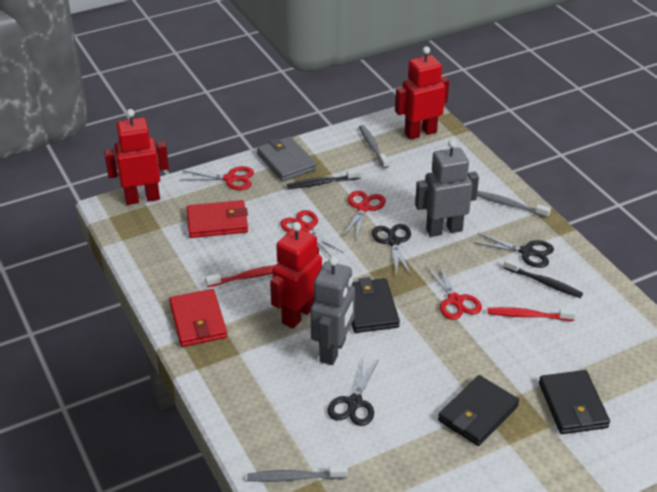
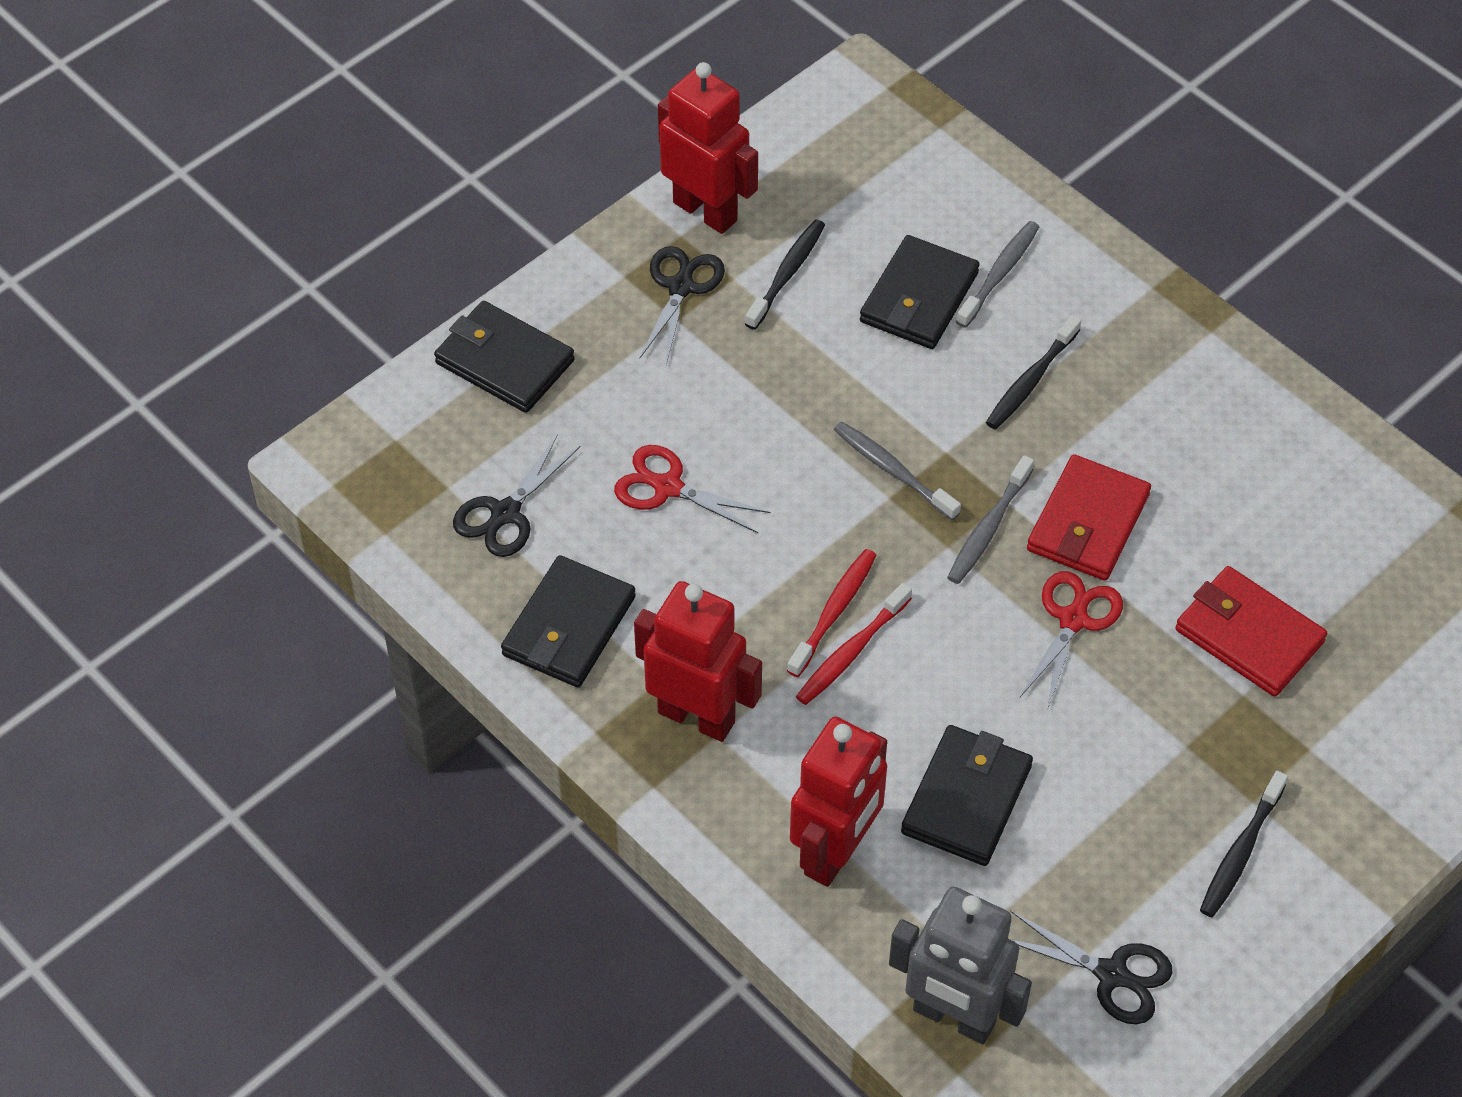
black toothbrush: [287,169,361,189] [504,258,583,298] = 2 -> [745,219,825,330] [986,315,1081,429] [1200,771,1288,917] = 3
black wallet: [352,277,400,333] [438,375,519,446] [539,370,610,434] = 3 -> [434,301,575,413] [501,555,636,687] [860,235,980,349] [901,725,1033,866] = 4
grey robot: [311,256,355,365] [415,139,479,237] = 2 -> [889,886,1032,1044] = 1
grey wallet: [257,136,316,181] = 1 -> none = 0
red scissors: [180,166,254,190] [280,210,343,257] [343,190,386,241] [426,262,482,320] = 4 -> [614,445,771,533] [1020,571,1123,708] = 2

